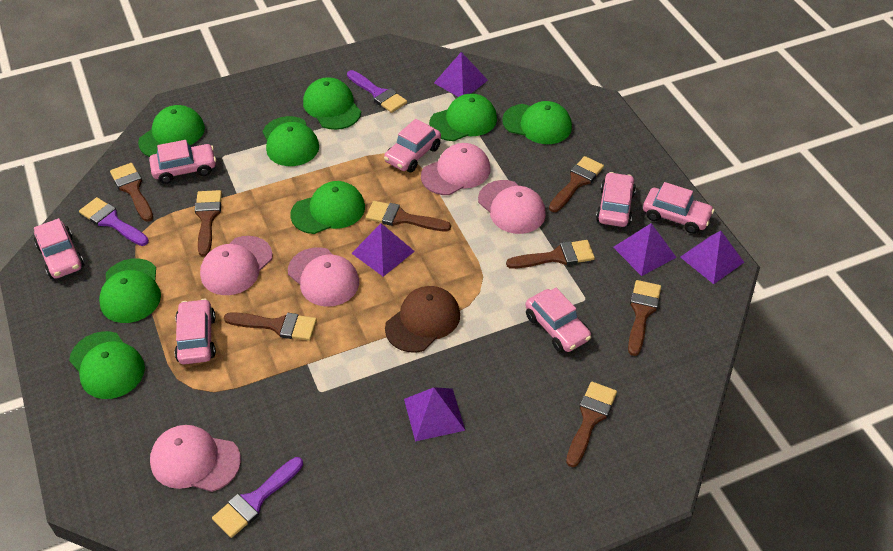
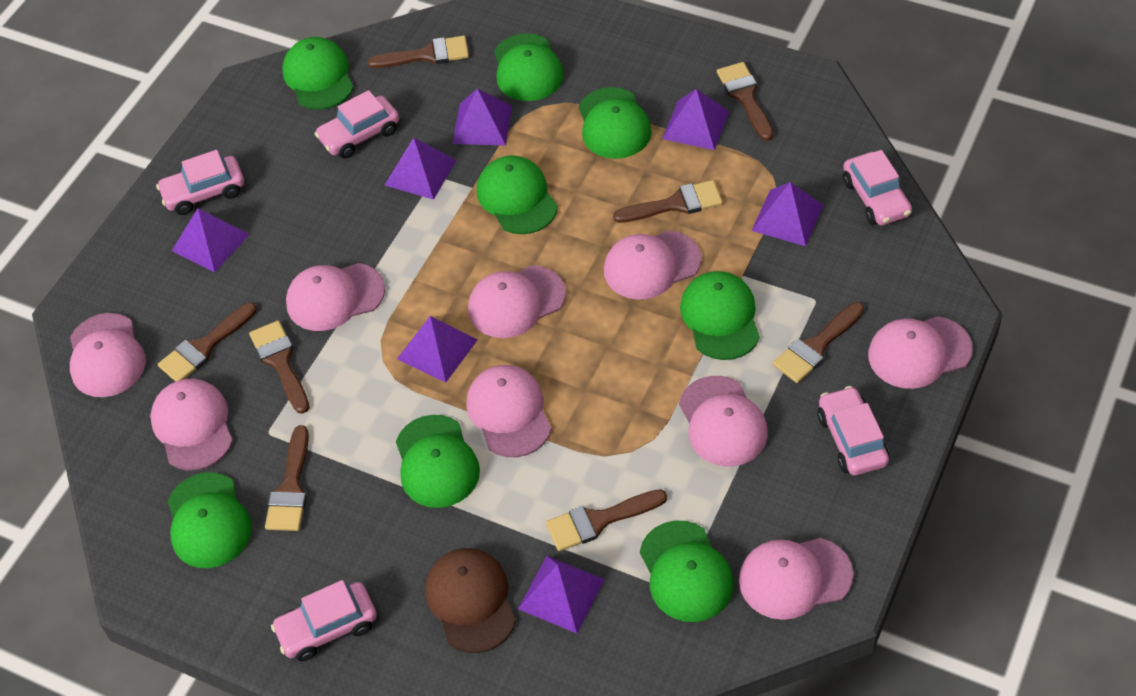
pink cap: [150,425,241,492] [200,236,273,295] [288,247,359,307] [421,143,490,195] [478,180,546,234] = 5 -> [70,313,146,397] [150,379,233,470] [286,263,385,331] [466,365,551,457] [468,266,566,338] [604,230,701,300] [679,376,768,466] [739,538,853,620] [868,316,973,389] = 9
pink car: [34,218,84,279] [149,140,216,184] [175,299,216,364] [384,119,441,172] [525,288,591,352] [596,172,636,227] [643,182,714,234] = 7 -> [156,150,244,215] [271,580,377,661] [315,90,399,158] [817,386,889,476] [843,150,912,226] = 5
purple brush: [79,197,149,246] [212,457,303,538] [347,70,407,113] = 3 -> none = 0
purple pyramid: [351,223,415,277] [404,387,465,442] [434,52,488,97] [613,223,677,276] [680,231,744,284] = 5 -> [172,208,249,273] [385,137,457,200] [397,316,478,383] [452,89,512,146] [518,556,605,633] [662,89,730,150] [751,182,824,246] = 7

